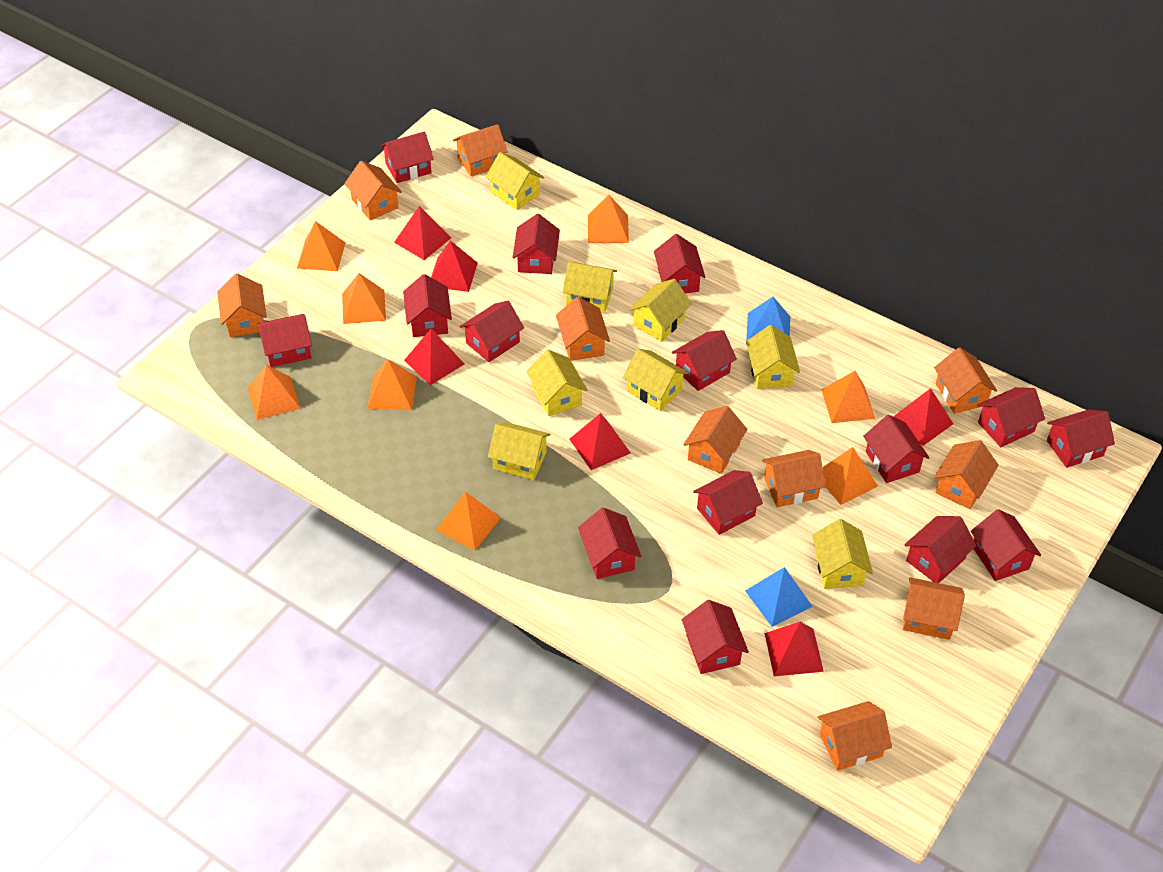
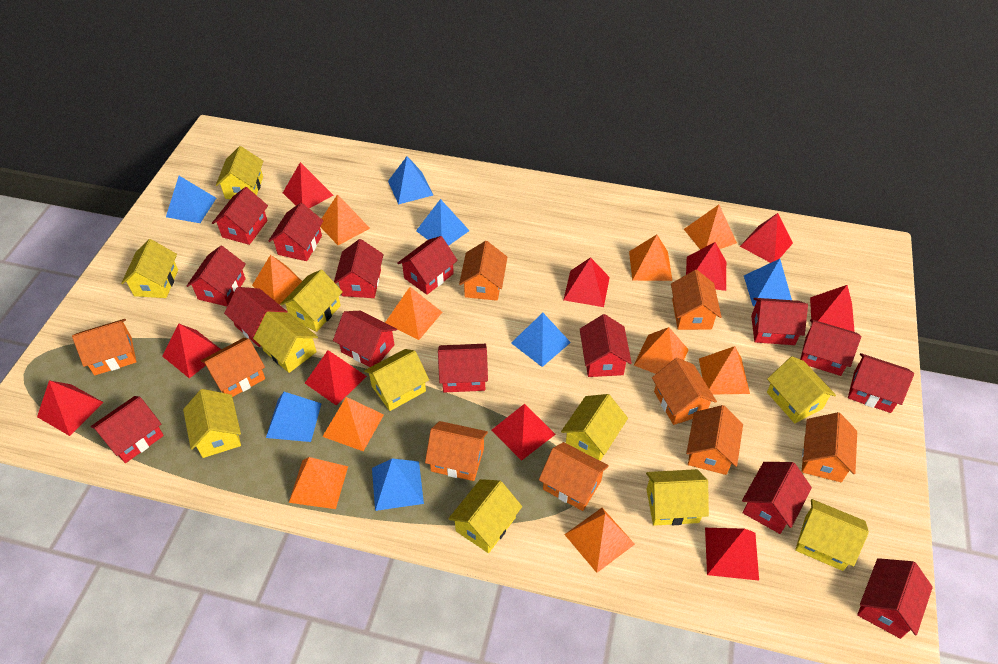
blue pyramid: [745,567,813,627] [746,297,790,341] = 2 -> [166,176,216,223] [266,392,322,442] [372,458,424,511] [388,156,433,204] [416,199,470,246] [511,313,571,367] [744,259,792,306] = 7
orange house: [217,274,267,337] [344,161,402,220] [453,124,508,176] [556,297,610,361] [683,406,748,474] [762,450,826,507] [818,701,892,771] [903,577,965,640] [934,348,997,414] [934,440,999,509] = 10 -> [72,319,137,376] [201,338,265,397] [425,421,488,481] [459,241,507,301] [539,442,609,511] [652,358,717,425] [671,270,721,330] [686,405,743,475] [802,412,857,482] = 9
orange pyramid: [247,365,301,420] [297,221,345,271] [342,273,386,324] [367,359,417,410] [436,492,501,550] [588,195,629,243] [821,371,875,423] [823,447,878,505] = 8 -> [252,255,302,305] [289,457,348,509] [320,194,370,245] [322,397,384,451] [385,287,442,340] [564,508,635,573] [629,235,672,281] [634,327,689,374] [684,205,737,250] [699,346,750,394] = 10
red pyramid: [394,206,451,260] [404,329,465,385] [431,240,478,292] [570,413,630,470] [764,622,824,676] [893,388,953,446] = 6 -> [37,380,104,436] [162,323,221,378] [283,162,333,209] [305,350,367,406] [491,404,556,461] [564,257,610,307] [686,242,726,291] [705,528,759,581] [740,213,793,263] [810,285,855,332] = 10
yellow house: [485,152,545,210] [488,422,550,480] [526,350,588,416] [563,262,617,313] [623,349,688,411] [629,279,692,342] [746,325,800,389] [812,519,873,589] = 8 -> [121,239,178,298] [183,389,241,458] [216,146,263,199] [253,311,318,373] [280,270,343,332] [364,349,429,411] [448,479,522,553] [561,394,628,461] [646,469,709,526] [767,356,836,423] [795,499,869,571] = 11

